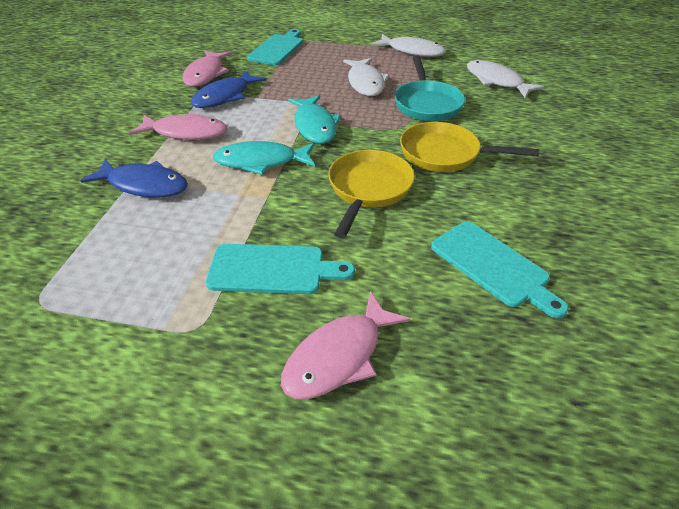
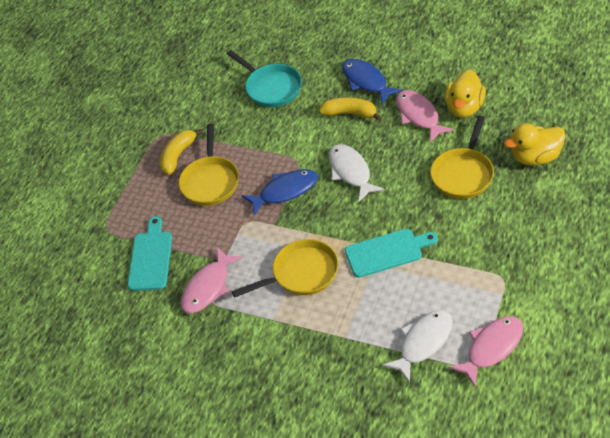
turquoise cutting board: [206,244,355,294] [247,29,303,65] [431,221,568,318] = 3 -> [128,216,172,291] [345,229,438,278] = 2
turquoise fish: [213,141,315,175] [288,95,341,144] = 2 -> none = 0
white fish: [343,58,389,96] [371,34,446,57] [467,60,545,98] = 3 -> [329,144,384,202] [382,310,453,383] = 2
yellow banana: none = 0 -> [160,129,203,175] [319,97,381,121] = 2
yellow duck: none = 0 -> [445,70,486,118] [504,123,566,166] = 2
yellow pan: [328,150,415,238] [400,122,540,172] = 2 -> [179,123,239,206] [232,239,338,297] [430,116,494,199] = 3

